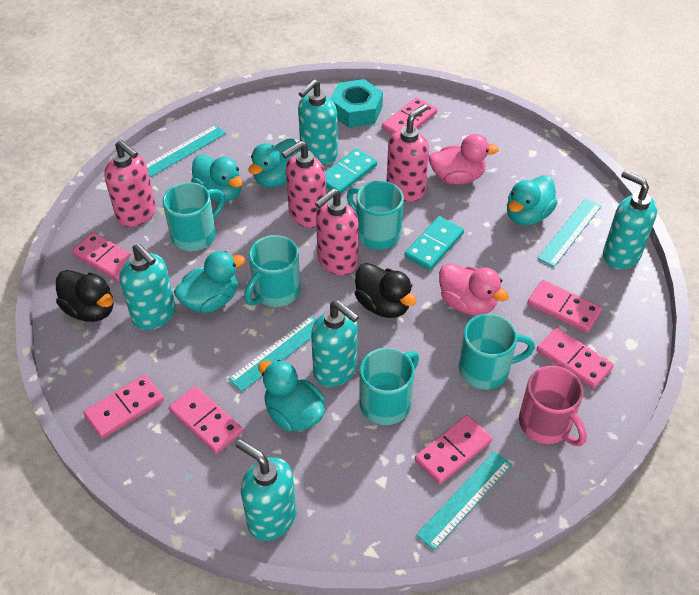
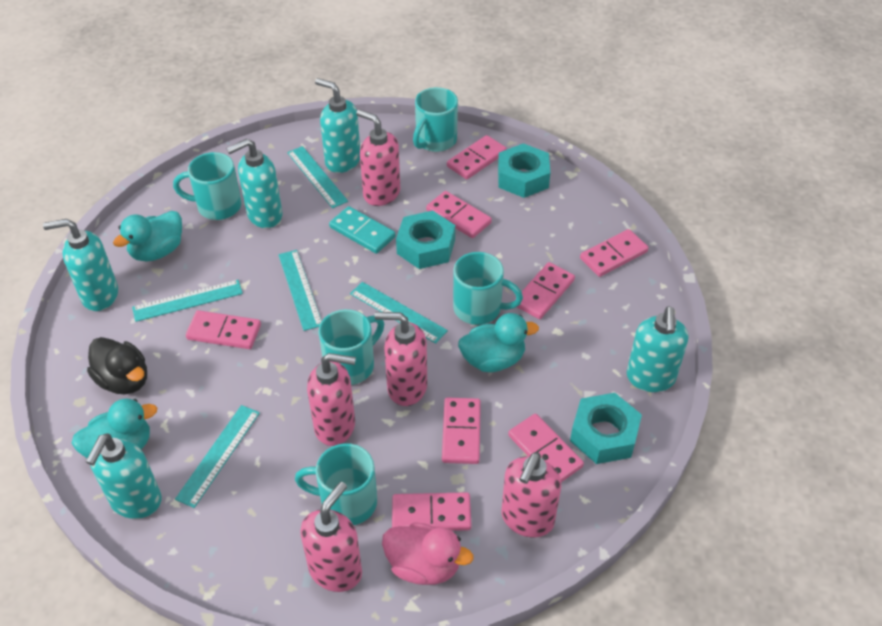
black duck: [56,270,114,322] [355,263,417,318] = 2 -> [87,337,147,394] = 1
pink domino: [72,232,131,282] [83,375,164,439] [169,386,243,454] [382,97,437,134] [415,415,492,484] [527,280,602,333] [537,327,614,389] = 7 -> [186,310,261,349] [392,492,471,531] [426,191,492,238] [442,397,481,464] [447,135,507,180] [508,414,584,482] [514,262,575,319] [580,229,649,277] = 8
pink duck: [429,134,499,185] [439,263,509,315] = 2 -> [382,522,473,585] = 1
pink mug: [519,366,587,446] = 1 -> none = 0
pink soap dispenser: [104,140,156,227] [282,141,326,228] [315,188,359,275] [387,104,429,202] = 4 -> [300,482,362,592] [307,353,356,446] [356,109,400,206] [374,312,427,406] [502,452,561,538] = 5
turquoise domino: [325,148,377,194] [404,216,464,270] = 2 -> [329,206,396,254] = 1
turquoise duck: [174,251,245,313] [191,154,243,202] [248,139,300,188] [258,360,325,431] [507,175,558,225] = 5 -> [72,399,157,458] [113,211,182,261] [458,313,539,372] = 3
turquoise nut: [331,79,383,128] = 1 -> [396,211,455,269] [498,143,550,198] [570,393,642,464] = 3
turquoise ruler: [146,125,226,177] [228,315,317,392] [416,451,512,550] [537,198,601,267] = 4 -> [132,280,243,322] [175,405,260,508] [278,250,322,331] [287,146,348,208] [350,282,448,344] = 5

